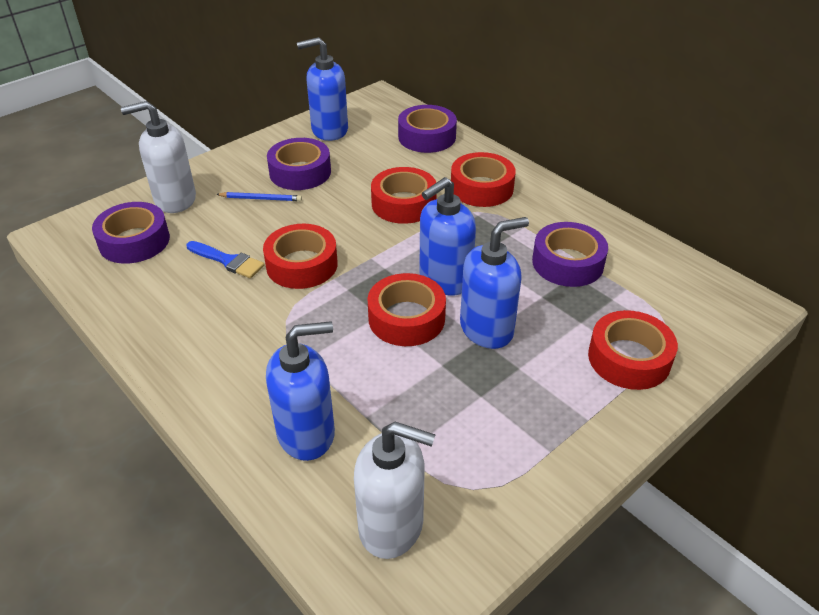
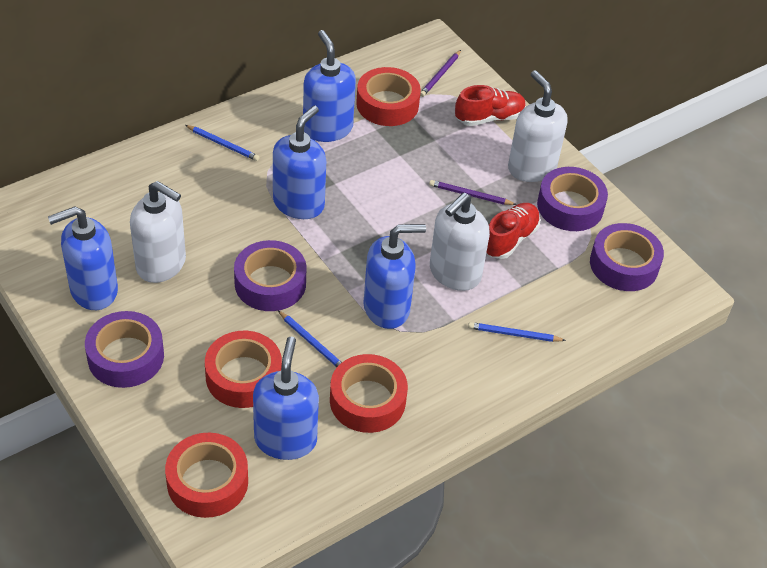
blue brush: [186,241,264,278] = 1 -> none = 0
blue pencil: [216,192,302,201] = 1 -> [185,125,260,161] [278,311,342,367] [468,322,566,342] = 3
blue soap dispenser: [266,321,335,461] [297,37,348,141] [419,177,476,296] [460,217,529,349] = 4 -> [48,207,118,310] [253,336,319,460] [273,106,326,219] [303,30,356,142] [363,224,426,329] = 5
purple pencil: none = 0 -> [420,50,461,97] [429,180,517,205] = 2
red shoe: none = 0 -> [455,85,526,126] [486,203,541,259] = 2
red tape: [263,224,338,289] [368,273,446,346] [371,167,437,224] [451,152,516,207] [588,310,678,390] = 5 -> [165,432,248,518] [205,331,282,408] [330,354,408,433] [356,67,421,126] = 4
white soap dispenser: [121,101,196,213] [354,422,436,559] = 2 -> [130,181,186,283] [430,193,490,291] [508,70,568,182] = 3

